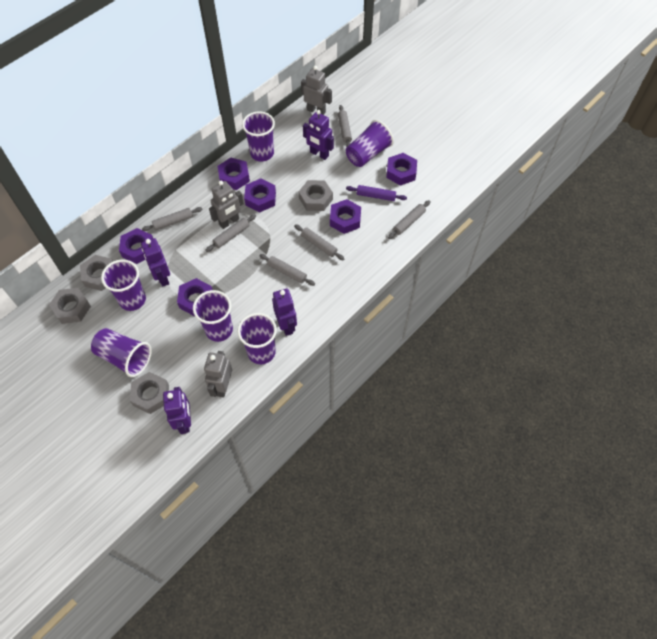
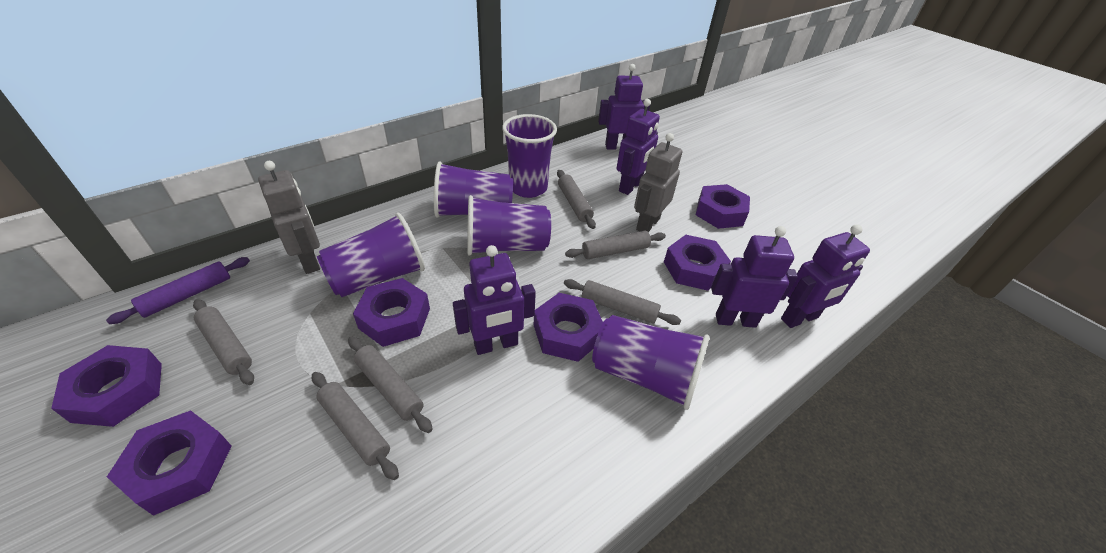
grey nut: [49,288,91,324] [80,255,113,291] [130,372,169,414] [299,180,333,211] = 4 -> none = 0
grey robot: [204,351,232,398] [209,181,244,229] [301,66,332,115] = 3 -> [258,161,320,274] [634,133,682,232] = 2
purple cup: [91,328,152,377] [101,260,146,311] [193,290,233,342] [237,313,277,364] [242,111,275,161] [346,120,394,167] = 6 -> [317,213,425,297] [434,162,513,218] [467,195,551,256] [502,114,557,198] [592,315,710,410] = 5
purple robot: [141,238,170,287] [163,387,191,434] [272,289,297,336] [303,110,334,160] = 4 -> [453,245,536,355] [598,64,650,150] [617,99,660,195] [711,226,798,328] [781,225,870,328] = 5

